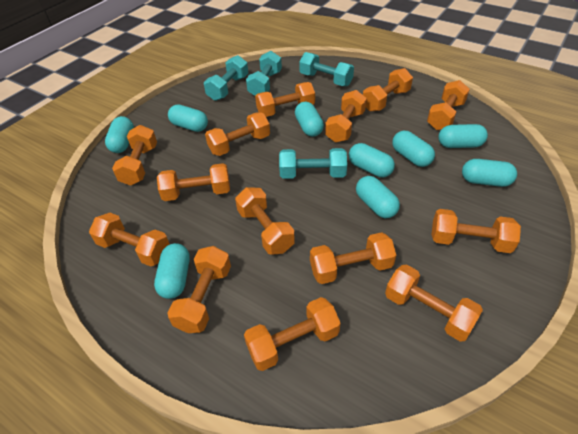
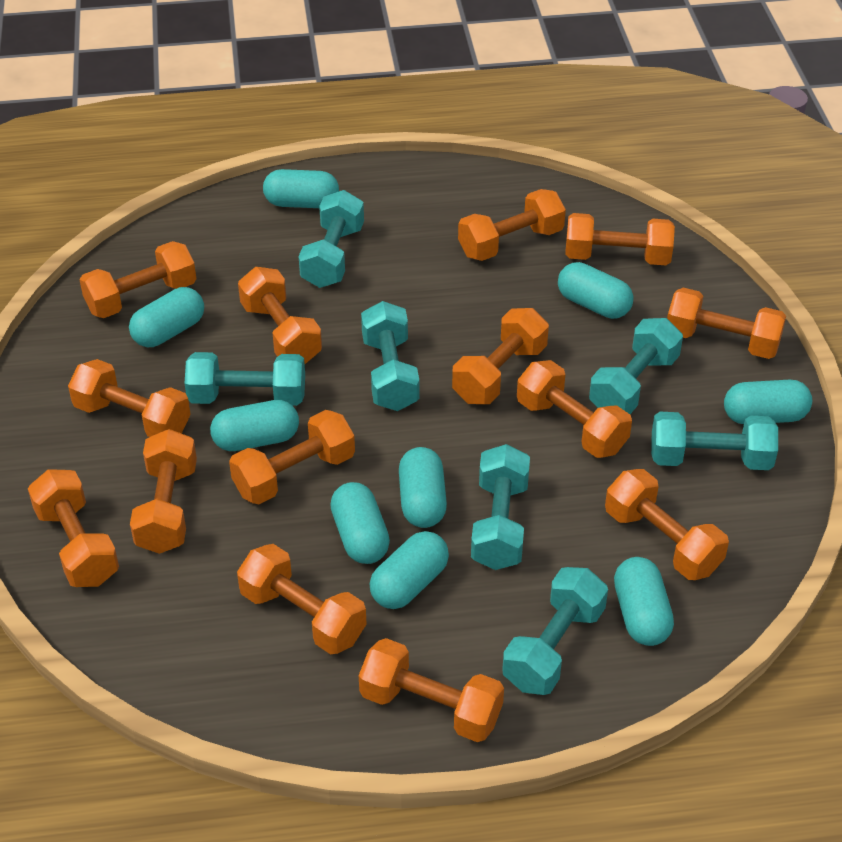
turquoise dumbbell: [204,55,248,101] [246,51,282,96] [279,148,347,179] [299,52,354,86] = 4 -> [184,352,305,406] [299,190,364,288] [361,301,420,411] [471,444,530,570] [502,567,608,695] [589,318,683,414] [651,412,778,470] = 7

